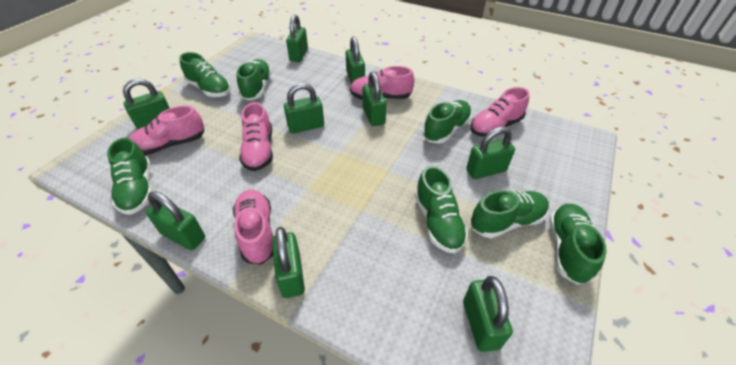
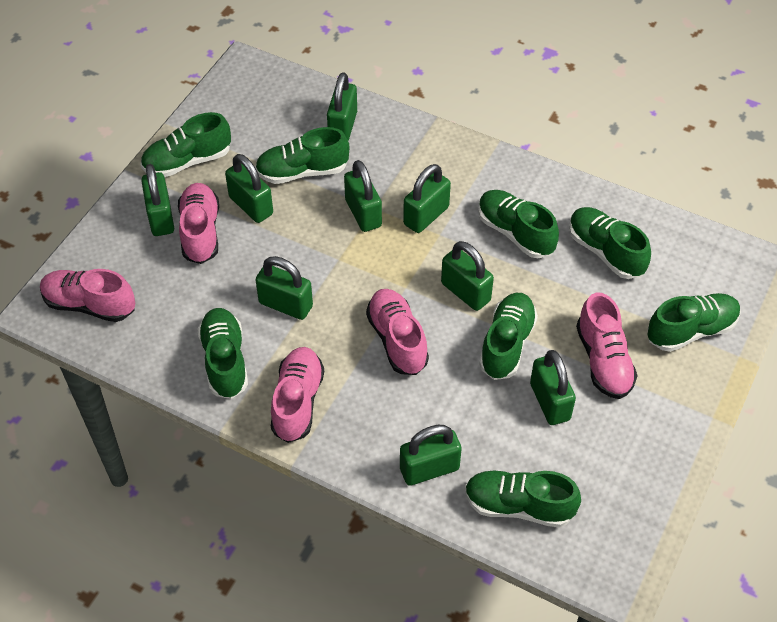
green shoe: [107,138,152,215] [179,52,231,97] [237,59,272,100] [415,166,468,253] [423,100,472,144] [471,190,549,238] [549,204,607,284] = 7 -> [141,112,231,177] [197,308,248,399] [255,127,349,184] [465,471,581,528] [478,190,559,258] [479,293,538,380] [569,207,651,279] [647,293,741,352] = 8

